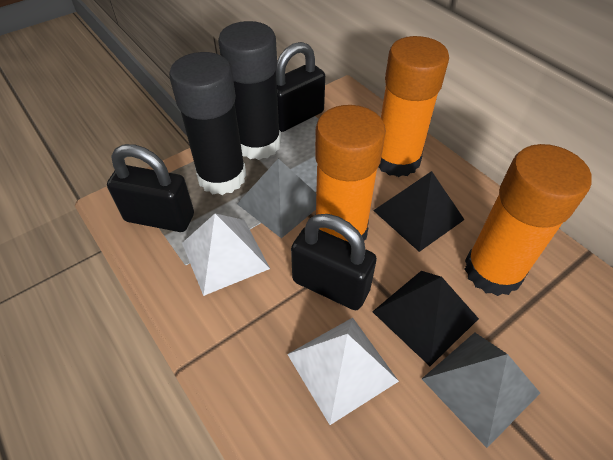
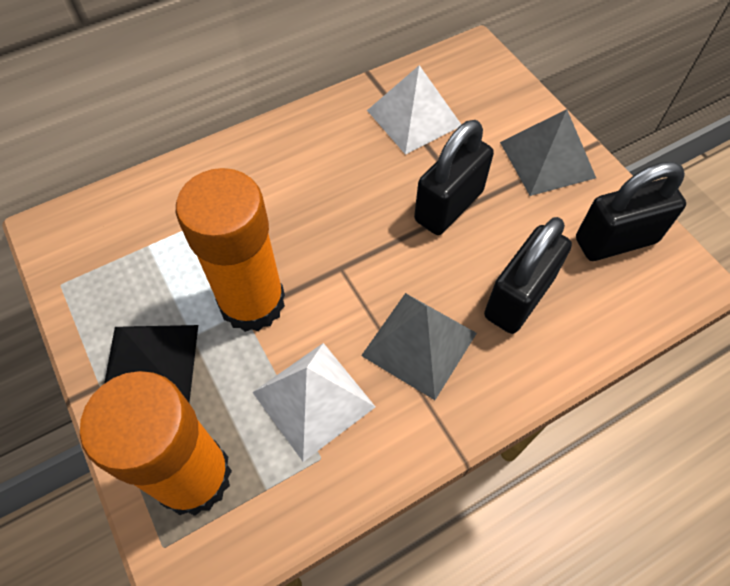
black glue stick: [169,52,246,195] [218,21,281,160] = 2 -> none = 0
black pyramid: [372,271,479,366] [373,171,465,252] = 2 -> [104,325,198,403] = 1
orange glue stick: [315,105,386,242] [379,36,449,177] [464,144,592,296] = 3 -> [80,371,232,516] [176,168,285,332] = 2

